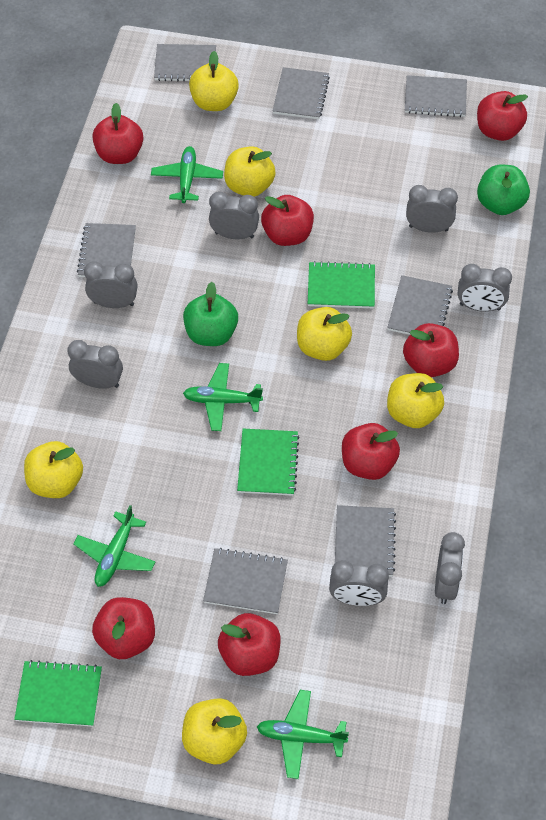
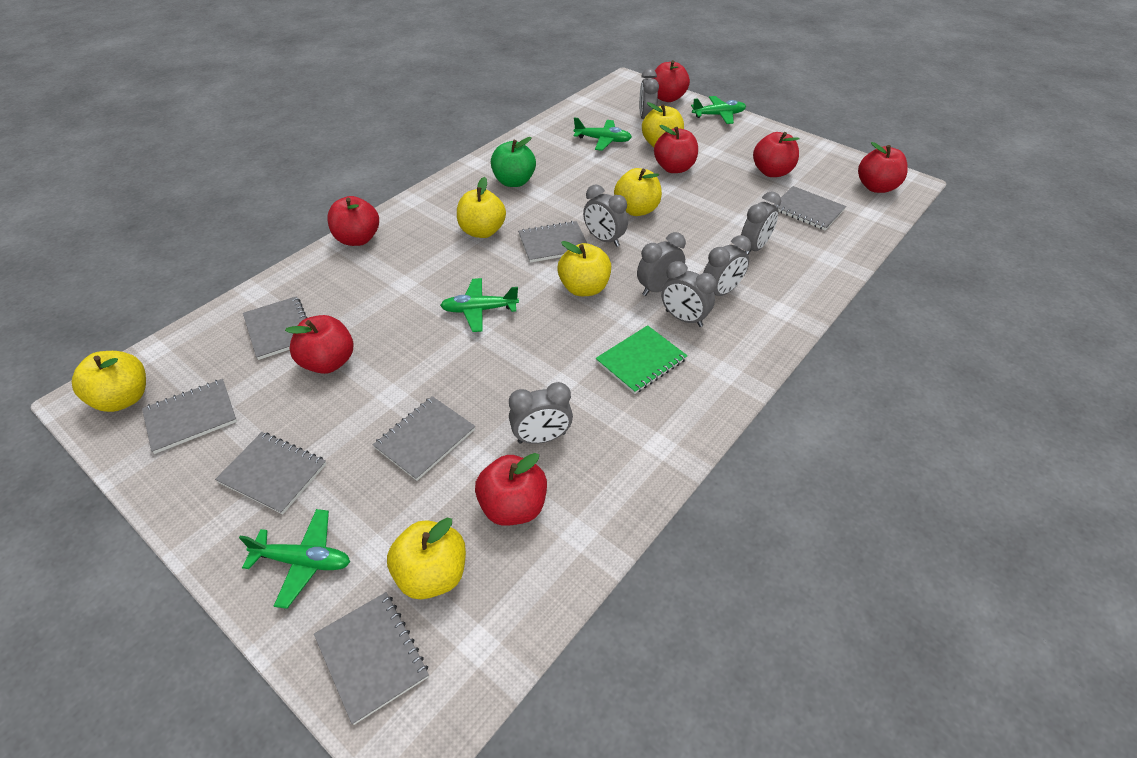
green apple: [183,282,238,346] [477,164,530,215] = 2 -> [491,137,536,187] = 1
green notebook: [14,660,102,727] [237,428,300,496] [308,261,375,308] = 3 -> [596,325,688,394] = 1

